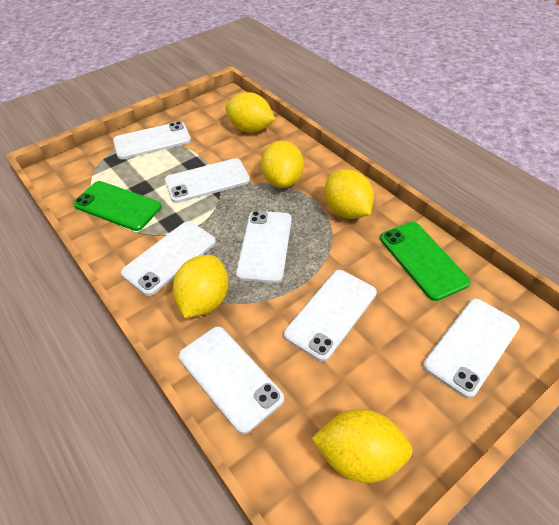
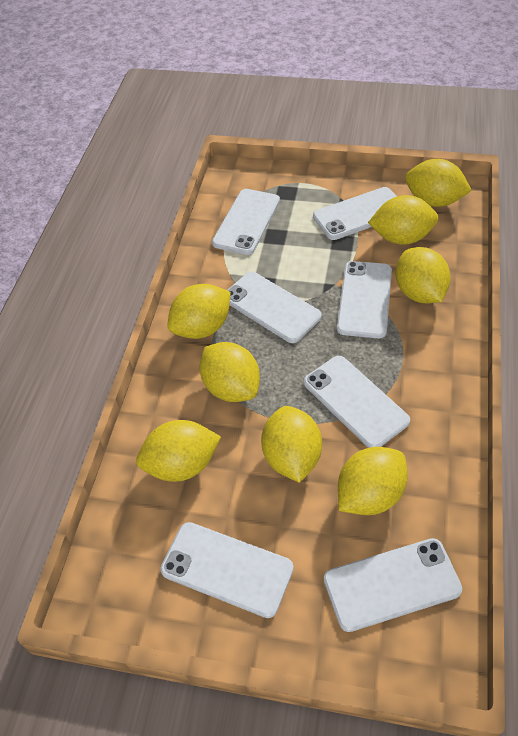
green phone: [73,181,161,231] [380,222,471,301] = 2 -> none = 0
yellow lemon: [173,255,229,318] [225,92,275,133] [261,141,304,188] [311,409,413,483] [324,169,374,219] = 5 -> [136,420,221,482] [168,284,231,339] [200,342,260,402] [261,406,322,483] [338,447,408,515] [368,195,438,245] [396,247,451,303] [405,159,472,207] = 8

